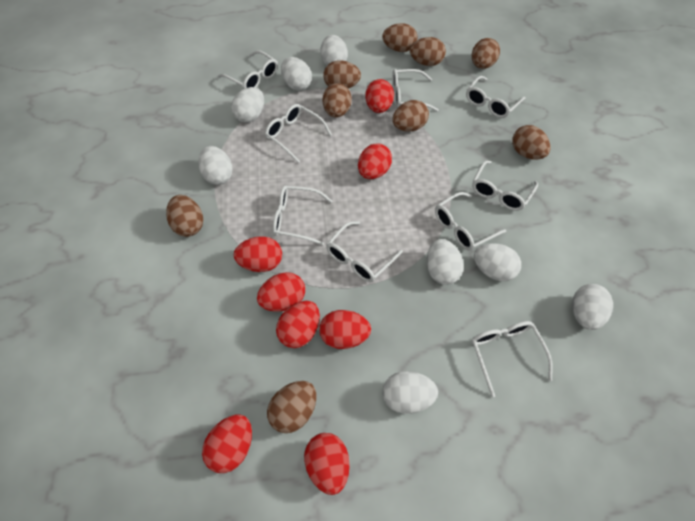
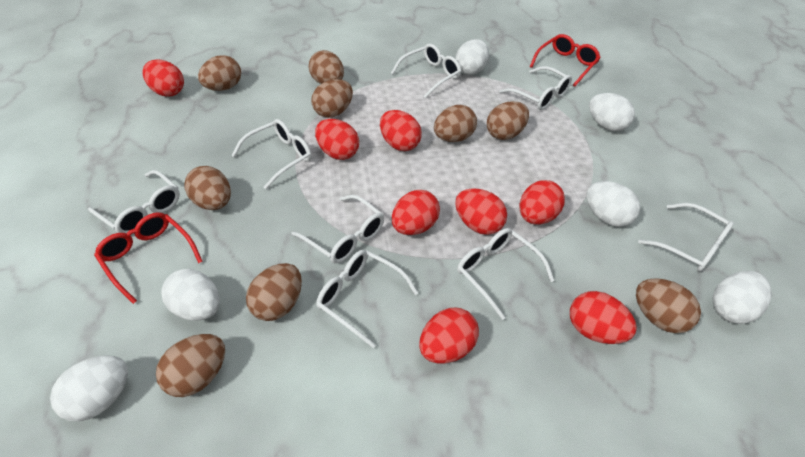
red glasses: none = 0 -> [94,212,202,304] [530,34,601,87] = 2
white egg: [198,146,233,185] [231,87,264,123] [281,57,312,91] [321,35,348,65] [382,371,438,414] [427,239,464,285] [474,243,521,281] [572,284,613,330] = 8 -> [50,356,128,421] [161,269,220,321] [455,39,489,75] [586,181,640,227] [589,93,635,131] [713,271,772,324] = 6
white glasses: [218,51,278,89] [265,104,332,163] [273,186,332,245] [326,221,403,282] [392,69,439,111] [435,192,506,250] [466,76,525,118] [471,321,553,397] [472,160,538,211] = 9 -> [88,170,180,233] [231,119,312,189] [291,195,384,263] [316,250,418,348] [391,44,461,98] [457,228,554,320] [499,66,572,110] [638,203,734,272] = 8

